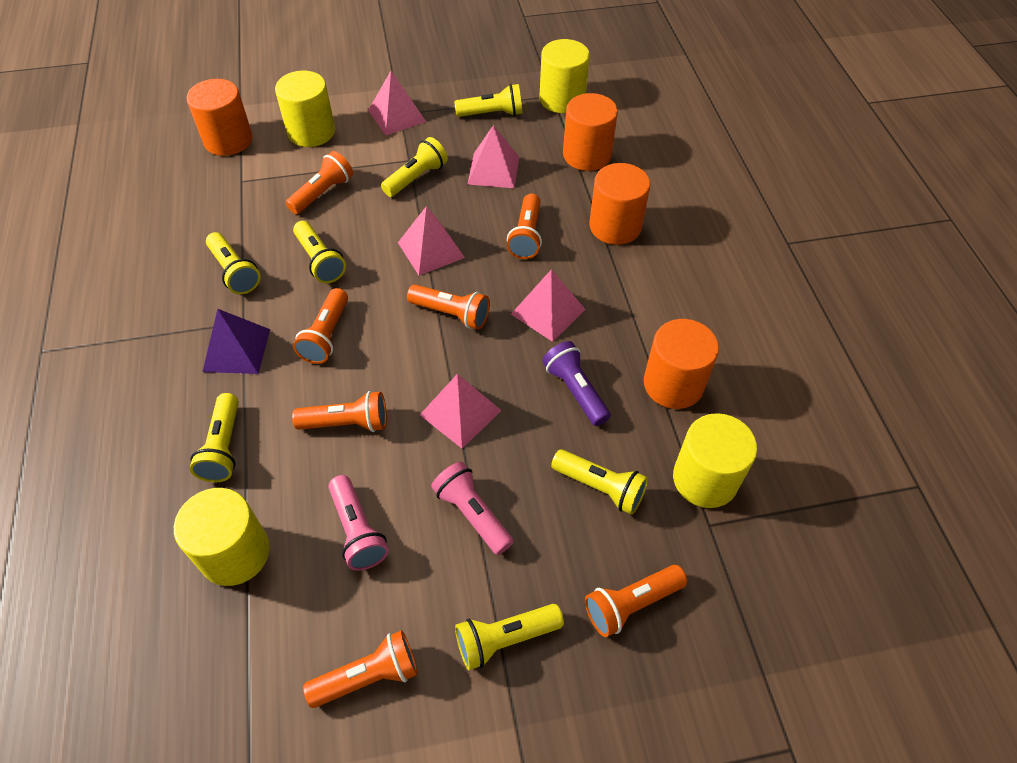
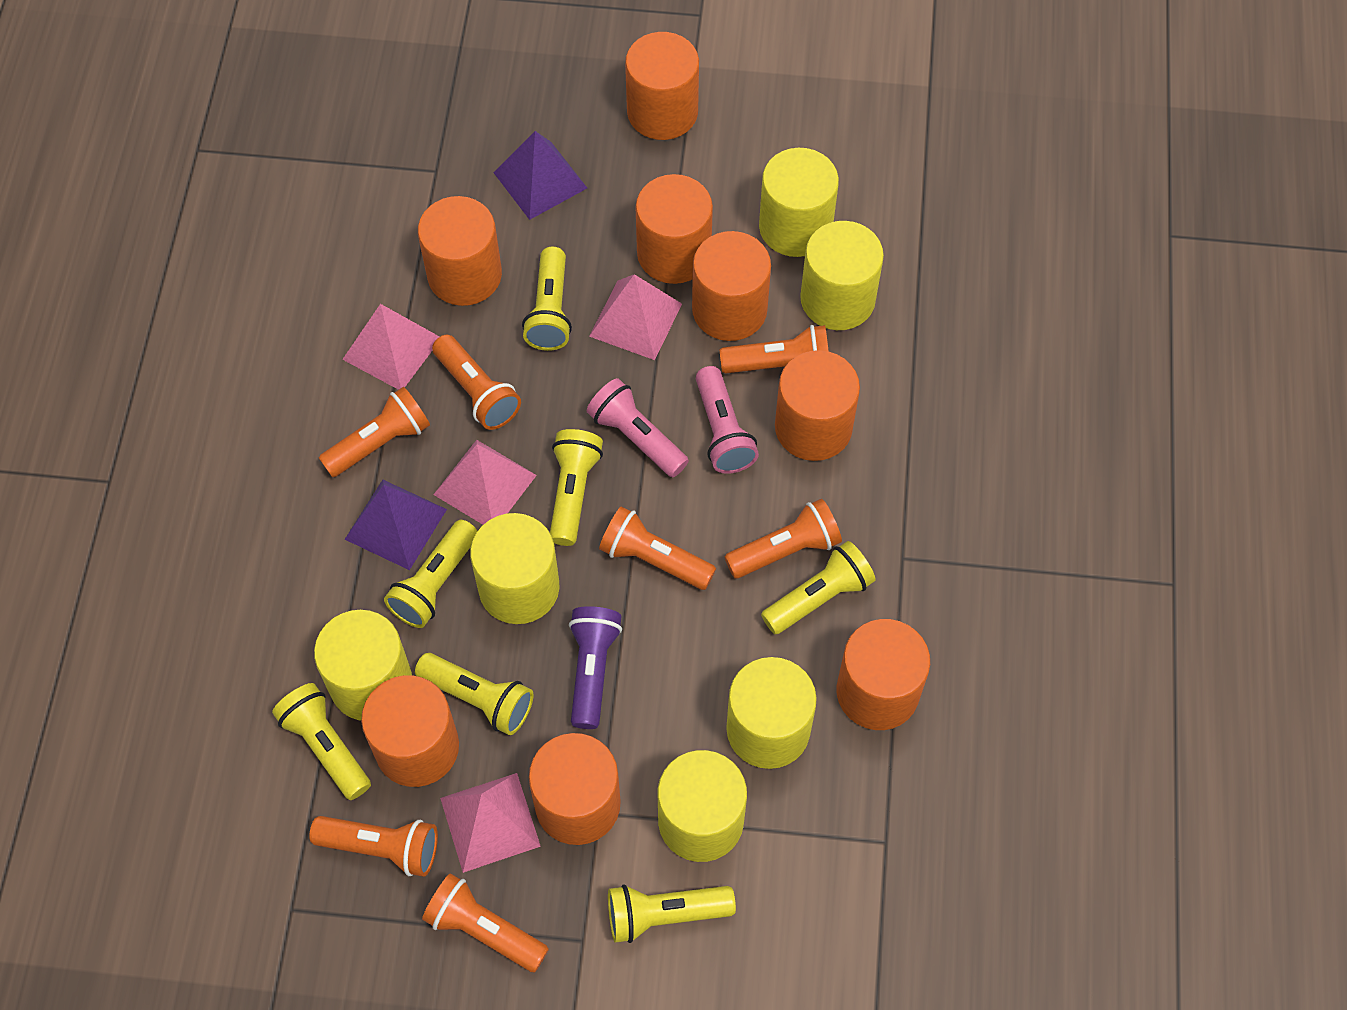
orange cylinder: [187,79,253,156] [563,93,618,171] [589,163,650,245] [644,319,719,409] = 4 -> [361,675,459,787] [418,196,502,306] [529,733,621,845] [625,32,699,140] [636,174,713,284] [692,231,771,341] [775,350,860,461] [836,619,930,730] = 8
pink pyramid: [368,71,426,135] [398,206,465,276] [420,374,502,448] [468,125,519,188] [511,269,586,342] = 5 -> [342,304,440,390] [433,440,537,525] [440,773,541,873] [589,274,682,360] = 4
purple pyramid: [203,309,270,374] = 1 -> [345,480,447,570] [494,131,587,220] = 2
yellow cylinder: [174,488,270,586] [275,71,335,147] [540,39,590,113] [673,413,757,508] = 4 -> [314,610,412,720] [470,513,559,624] [658,750,747,862] [726,657,817,769] [759,148,839,257] [800,221,884,330] = 6

